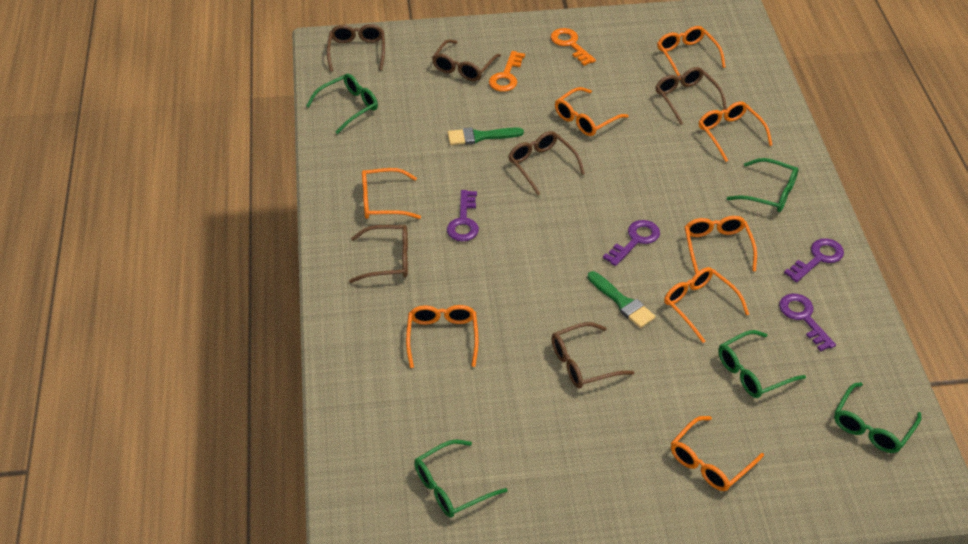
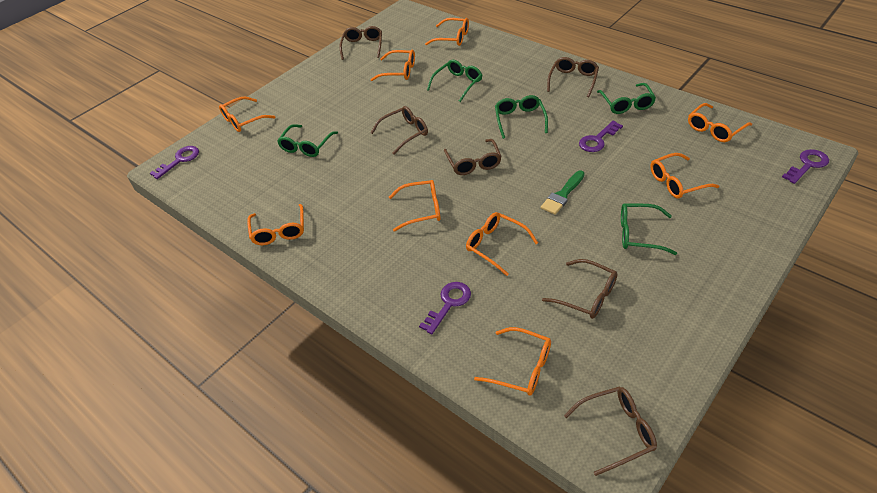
green brush: [448,127,524,145] [588,271,656,328] = 2 -> [541,170,585,215] = 1
orange glasses: [362,168,421,219] [406,305,479,368] [555,87,629,136] [657,26,726,80] [664,267,749,343] [671,416,764,491] [685,216,757,274] [699,101,773,162] = 8 -> [219,97,276,132] [247,204,304,245] [371,50,415,81] [389,180,441,232] [425,18,469,46] [466,212,538,276] [474,327,551,396] [650,153,719,198] [688,103,752,142] = 9
orange key: [489,51,525,92] [551,28,596,66] = 2 -> none = 0

